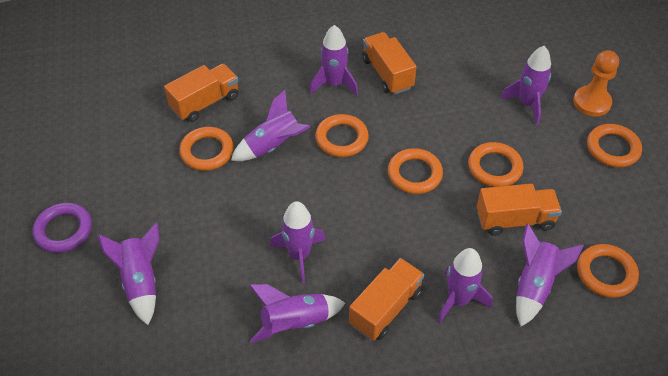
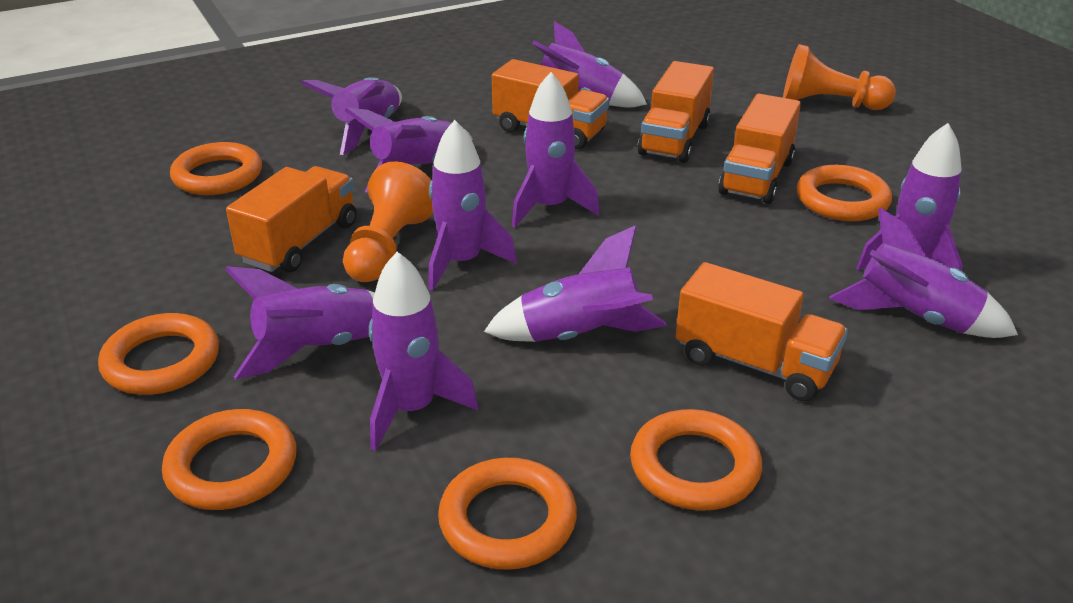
orange pawn: [573,50,619,116] = 1 -> [343,161,433,282] [783,44,896,110] = 2
orange truck: [164,64,238,122] [349,258,424,341] [362,32,416,95] [477,184,562,236] = 4 -> [226,166,356,272] [492,59,610,149] [638,61,714,163] [676,262,848,401] [718,94,801,204] = 5
purple ring: [32,203,92,253] = 1 -> none = 0
purple rocket: [98,223,159,325] [231,90,310,161] [249,284,345,343] [270,201,325,283] [310,25,358,96] [437,248,492,324] [500,46,551,125] [516,224,584,327] = 8 -> [225,266,375,379] [301,77,402,155] [344,108,473,193] [369,252,478,451] [429,120,517,291] [484,225,667,342] [512,72,600,227] [532,21,647,108] [829,207,1018,338] [857,123,963,271] = 10

